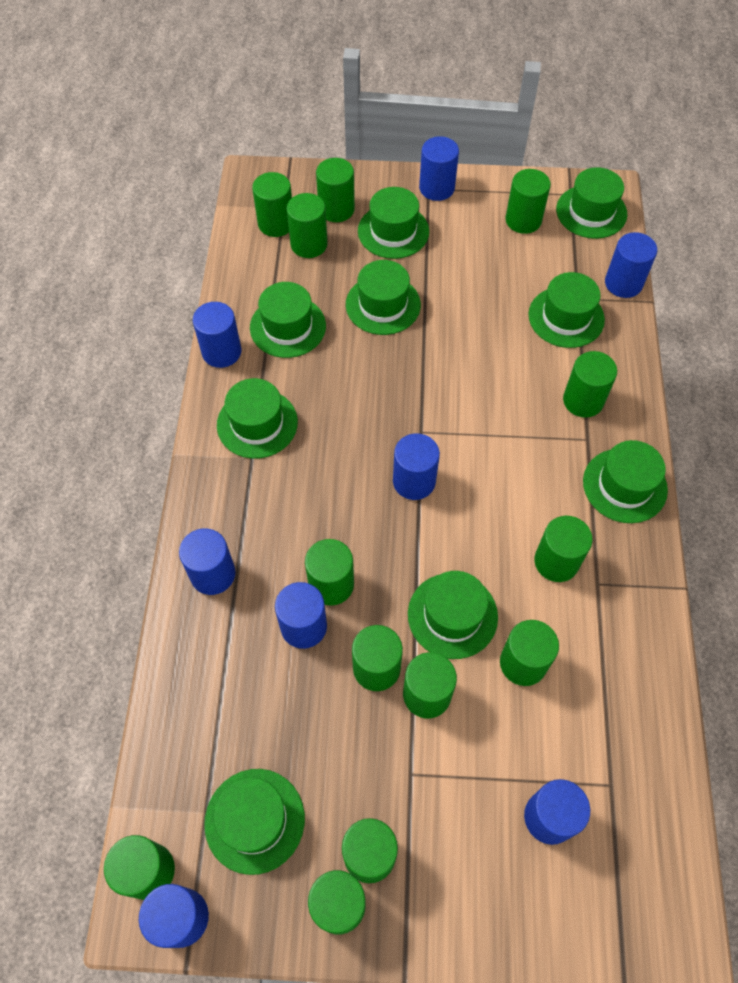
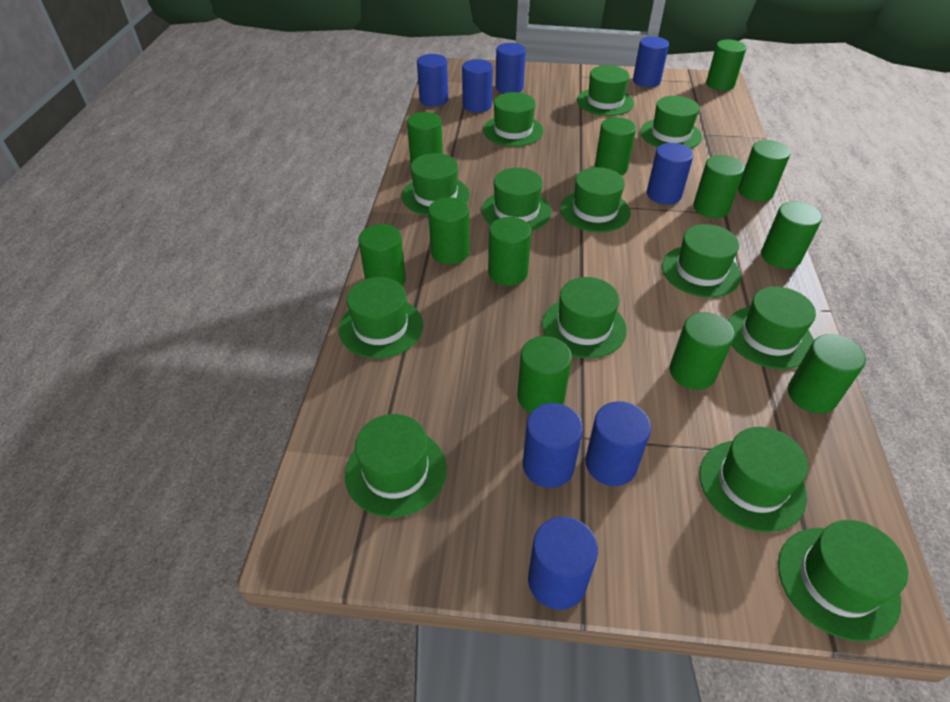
green cylinder: [104,835,175,900] [252,172,292,237] [286,193,328,258] [305,539,354,606] [308,870,366,934] [316,158,355,222] [342,818,398,883] [352,625,403,691] [403,652,457,718] [500,620,559,686] [506,169,551,234] [534,516,593,582] [563,351,617,418] = 13 -> [358,224,406,286] [407,112,443,164] [428,197,469,265] [488,217,531,286] [517,336,572,413] [595,117,636,175] [670,312,735,390] [693,155,745,218] [706,40,746,91] [738,140,791,202] [761,201,822,269] [788,334,866,414] = 12
green hat: [204,769,305,875] [217,378,298,459] [250,282,326,358] [346,260,421,335] [358,187,429,259] [408,571,498,659] [528,272,605,348] [556,167,627,239] [583,440,668,523] = 9 -> [339,277,423,359] [345,414,447,517] [402,153,470,216] [482,168,552,231] [483,92,543,147] [542,277,627,358] [560,167,631,232] [577,65,634,116] [640,96,702,149] [662,224,741,298] [699,427,808,532] [728,286,816,369] [778,520,908,642] = 13

